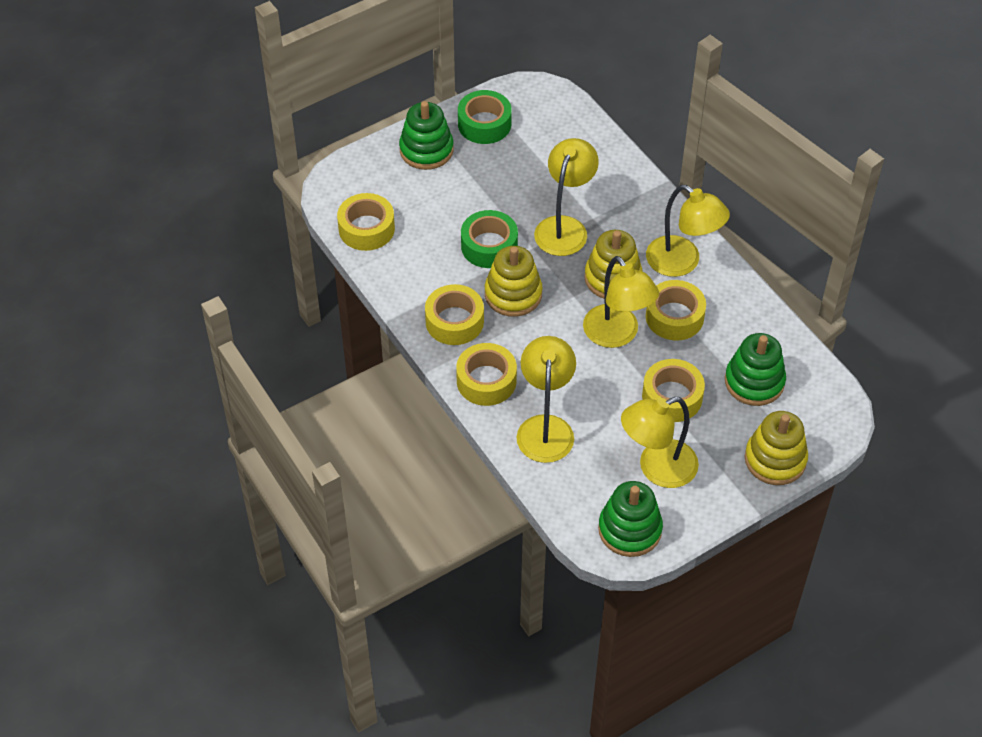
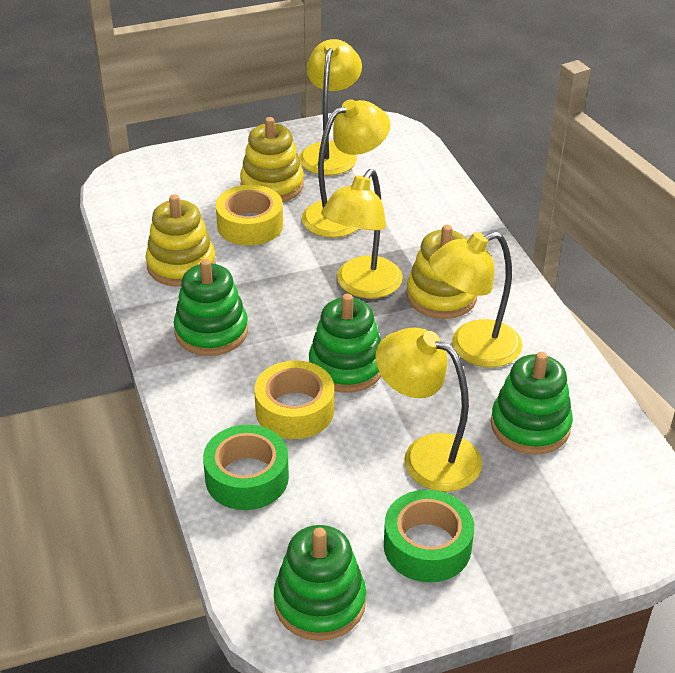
green stacking toy: [399,101,454,170] [598,481,663,557] [725,333,786,406] = 3 -> [174,259,248,356] [274,525,366,641] [309,294,381,393] [491,352,573,454] = 4
yellow tape: [337,193,395,251] [425,284,484,345] [456,343,517,406] [642,359,705,422] [646,280,706,340] = 5 -> [216,185,283,246] [254,360,334,439] = 2

